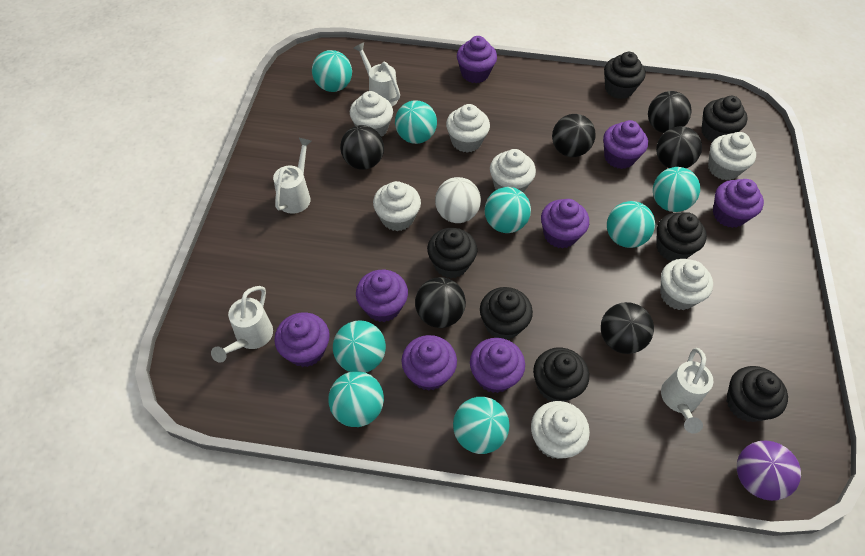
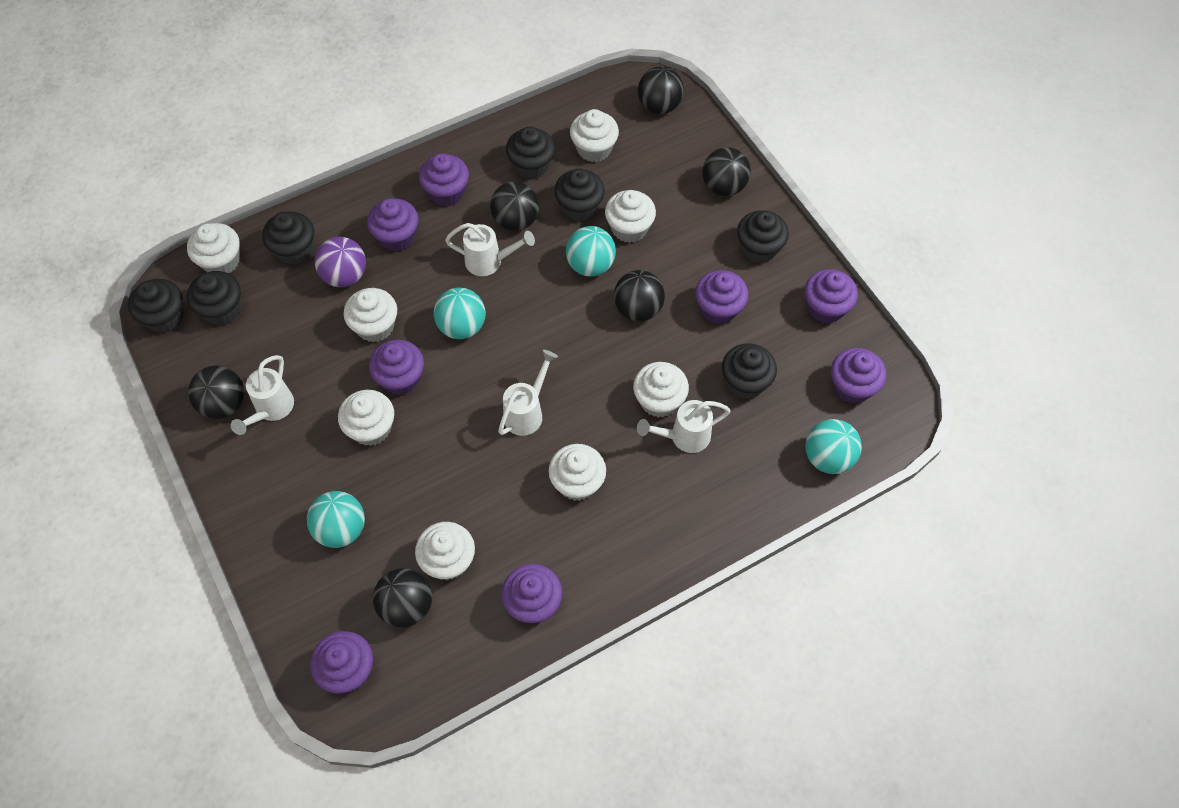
turquoise ball: [312,50,352,92] [328,371,384,427] [333,320,386,373] [395,100,437,144] [453,397,509,454] [485,187,531,233] [607,201,655,248] [653,167,700,212] = 8 -> [307,491,365,548] [434,288,485,339] [566,226,616,277] [805,419,862,474] = 4
white ball: [435,177,481,223] = 1 -> none = 0
white cupcake: [350,91,393,137] [373,181,421,231] [446,104,490,153] [490,149,536,192] [531,401,590,459] [660,259,713,310] [708,132,756,180] = 7 -> [187,223,240,274] [338,390,394,446] [344,288,397,342] [415,522,475,580] [549,444,606,501] [570,109,619,162] [605,190,656,243] [633,362,689,418] = 8

